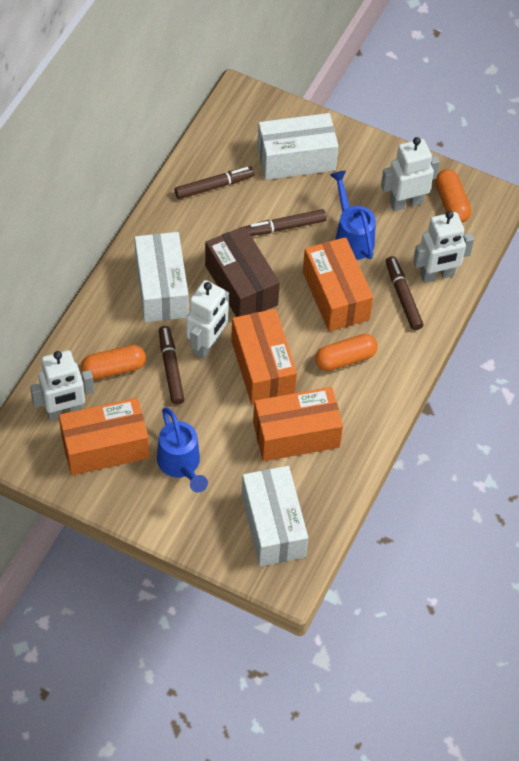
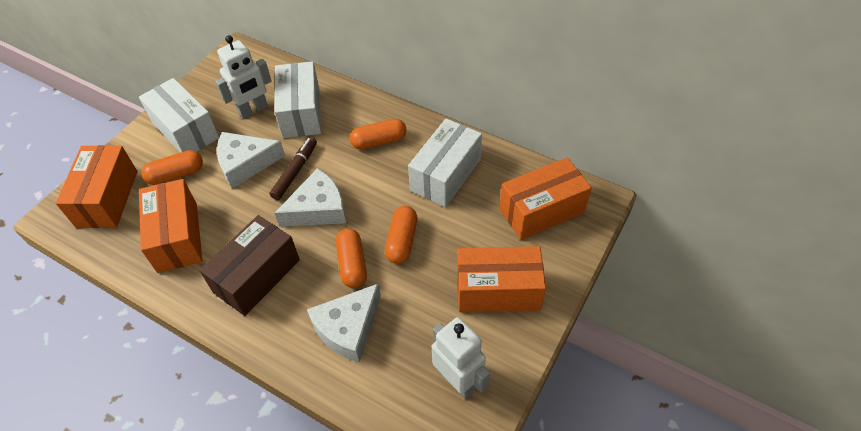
blue watering can: [157,407,208,493] [330,171,376,260] = 2 -> none = 0
brown marker: [159,326,185,405] [175,166,254,199] [245,209,327,236] [386,256,423,330] = 4 -> [269,137,317,200] = 1
orange capsule: [81,345,146,380] [315,334,378,371] [435,169,471,223] = 3 -> [141,150,203,185] [336,228,367,288] [350,119,407,150] [385,206,417,264] = 4
white cheese: none = 0 -> [217,132,285,189] [274,168,346,227] [307,283,381,362] = 3
white robot: [30,350,94,421] [186,280,229,359] [381,137,439,211] [413,211,474,283] = 4 -> [215,35,272,119] [431,317,490,399] = 2

